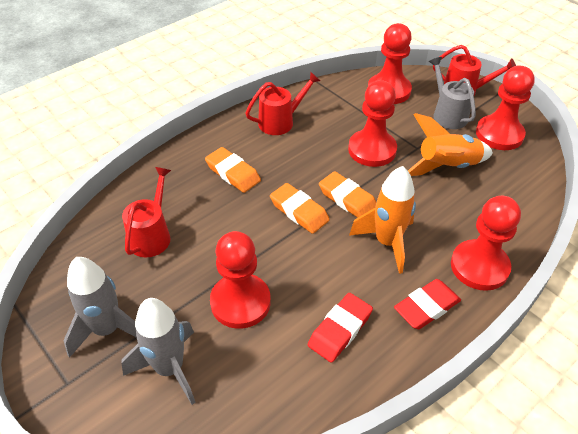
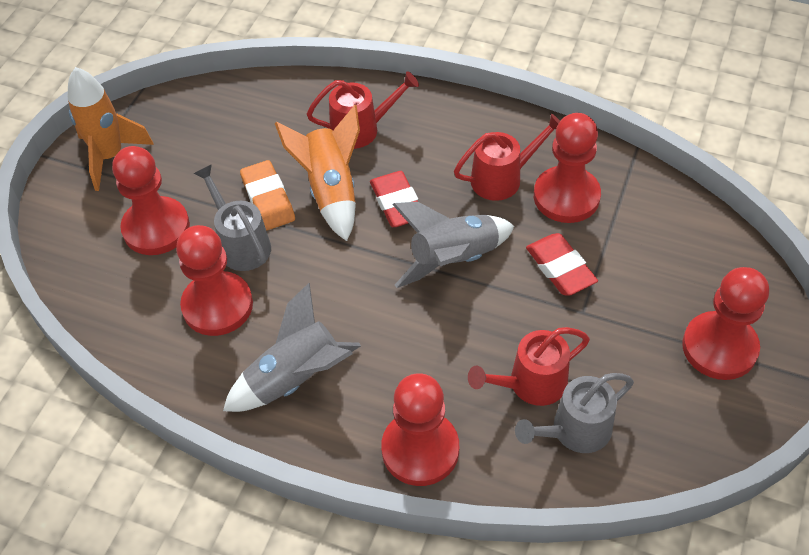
grey watering can: [429,57,476,129] = 1 -> [194,164,271,271] [515,373,634,453] = 2
orange eraser: [205,147,261,193] [270,183,330,234] [319,171,376,218] = 3 -> [240,160,295,230] = 1

